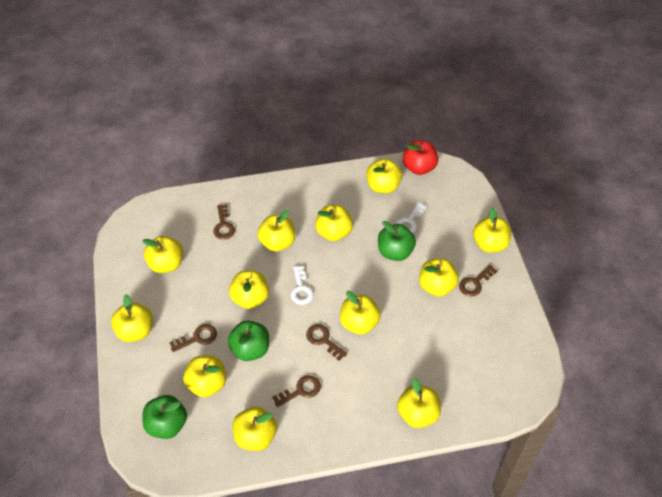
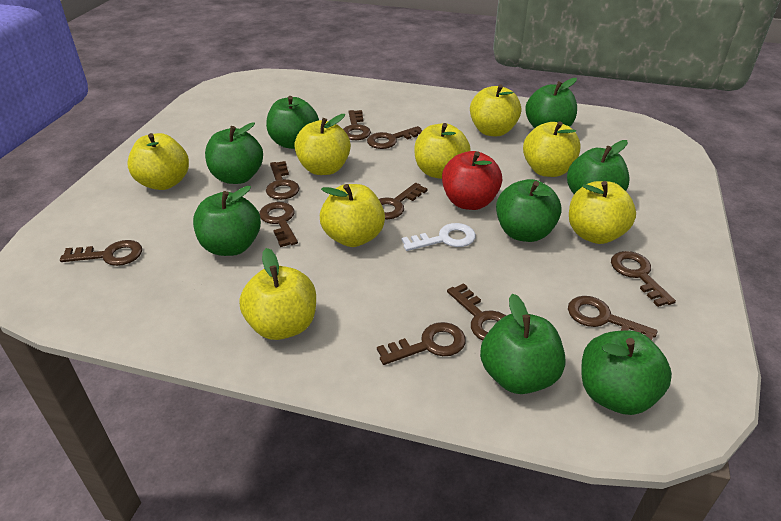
brown key: [169,324,217,352] [213,204,235,240] [272,375,321,407] [306,324,347,361] [459,264,497,297] = 5 -> [60,240,142,266] [259,202,298,247] [266,161,299,200] [343,110,371,140] [367,126,423,149] [377,322,466,365] [379,183,427,219] [447,283,506,341] [568,296,658,340] [611,251,676,307] = 10
green apple: [143,395,187,439] [228,320,269,361] [378,221,416,261] = 3 -> [193,186,261,256] [205,122,263,184] [266,96,319,149] [480,294,566,394] [496,179,562,242] [525,78,577,128] [567,140,629,194] [582,330,672,415] = 8
white key: [291,265,313,305] [395,202,427,233] = 2 -> [401,223,476,251] = 1
yellow apple: [111,294,153,342] [142,236,183,273] [183,356,226,397] [229,270,269,309] [232,407,277,451] [257,210,295,252] [315,205,353,241] [340,291,381,335] [366,159,402,194] [397,378,441,428] [419,258,459,297] [473,208,511,253] = 12 -> [127,133,189,190] [240,248,316,340] [294,114,351,175] [320,184,385,247] [414,123,470,179] [470,84,521,136] [523,121,581,177] [569,181,636,244] = 8

